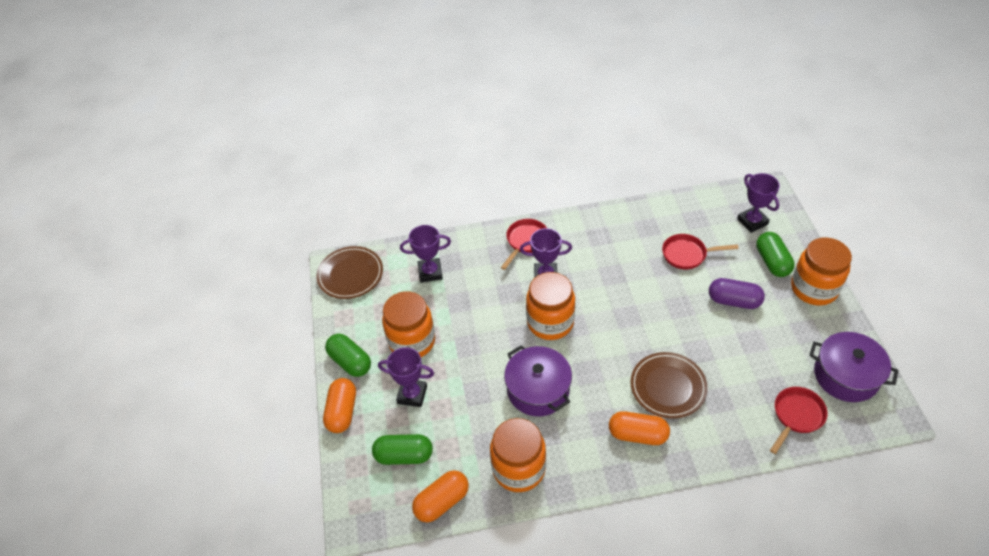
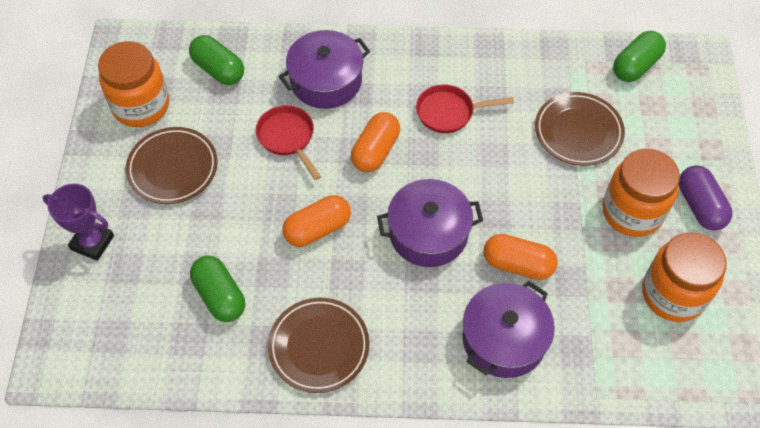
brown plate: [316,246,383,299] [630,352,708,419] = 2 -> [126,127,218,204] [268,298,370,393] [535,92,625,166] = 3
orange jar: [382,291,435,357] [490,418,546,492] [526,272,575,340] [791,238,852,306] = 4 -> [98,41,169,127] [603,148,680,237] [642,232,727,322] = 3
purple pot: [504,345,572,416] [809,332,899,402] = 2 -> [279,30,370,109] [377,179,483,267] [463,281,555,378] = 3
purple trophy: [378,347,434,407] [400,225,451,283] [520,228,572,277] [737,173,780,233] = 4 -> [43,184,114,261] = 1
red pan: [501,219,547,270] [662,234,739,270] [770,387,828,454] = 3 -> [256,105,321,180] [416,84,514,133] = 2

